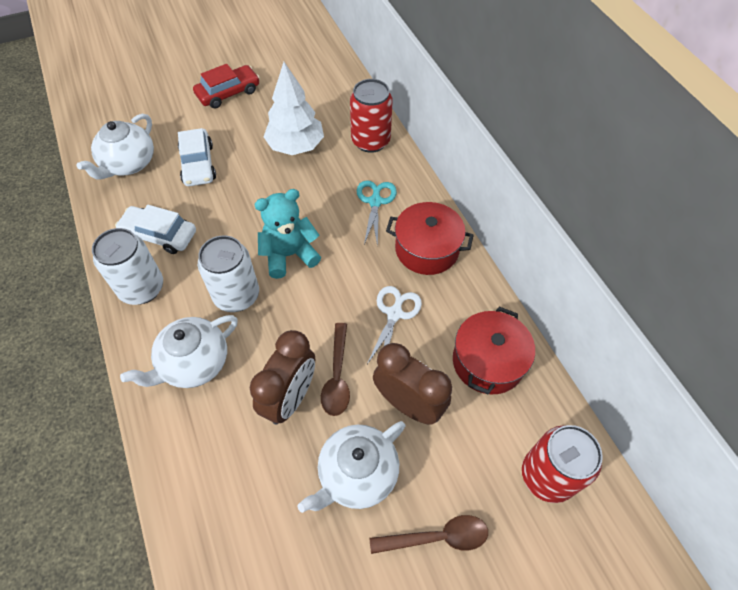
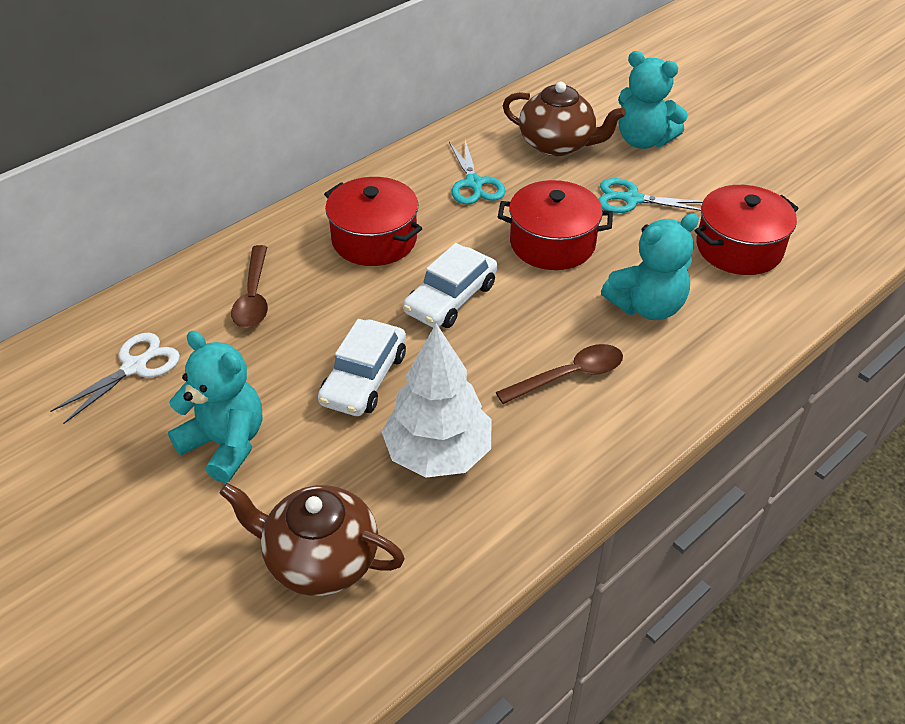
brown clock: [250,330,315,424] [373,343,452,425] = 2 -> none = 0
brown teapot: none = 0 -> [219,483,405,596] [503,82,626,156] = 2
red can: [350,79,393,153] [522,425,603,503] = 2 -> none = 0
red car: [193,64,260,109] = 1 -> none = 0
red pot: [386,202,474,275] [453,307,535,394] = 2 -> [324,177,423,266] [498,180,613,270] [694,185,799,275] = 3
turquoise scissors: [357,180,397,247] = 1 -> [449,140,506,205] [599,178,703,213] = 2
turquoise teddy bear: [254,189,321,279] = 1 -> [168,331,262,483] [601,213,699,320] [618,51,688,149] = 3
white can: [92,228,163,305] [198,235,259,312] = 2 -> none = 0
white teapot: [77,114,154,179] [120,315,238,388] [297,421,405,513] = 3 -> none = 0

